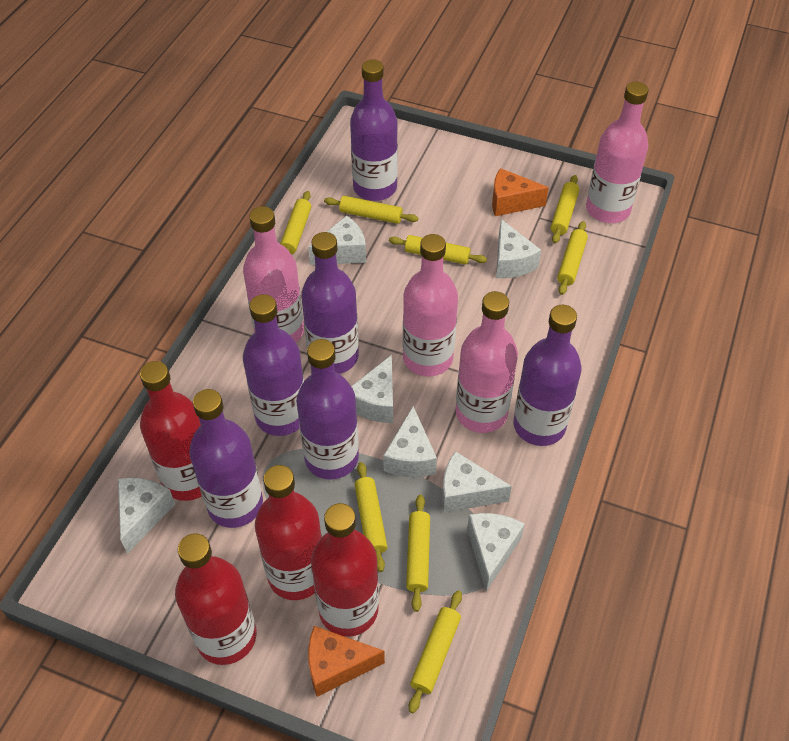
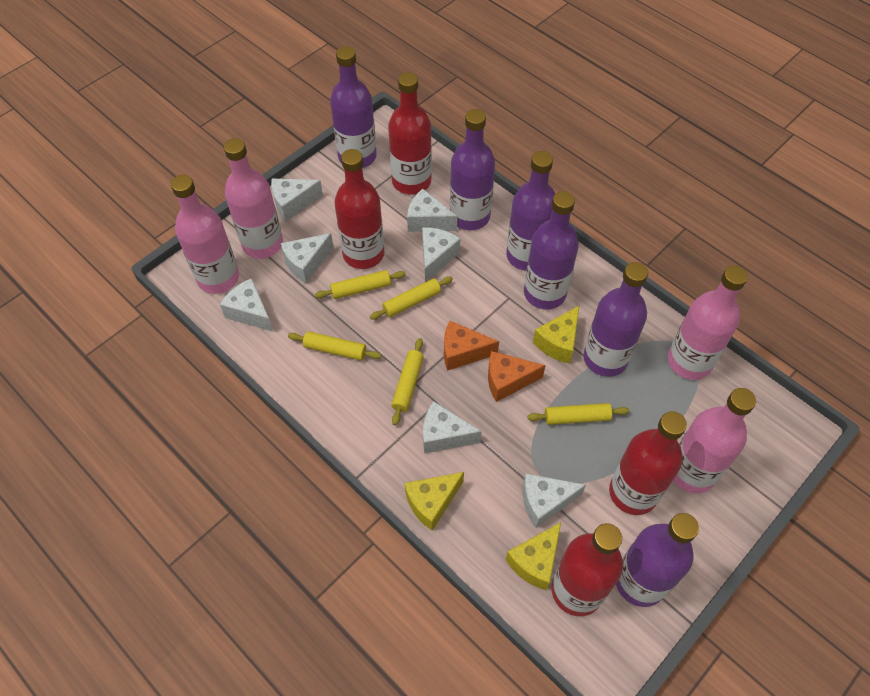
yellow cheese: none = 0 -> [405,472,464,531] [506,522,561,590] [533,306,579,364] = 3
yellow rolling pin: [280,191,311,254] [324,196,418,224] [354,462,387,572] [389,235,487,265] [406,495,430,612] [409,590,462,713] [551,175,579,243] [557,221,588,295] = 8 -> [288,331,382,360] [315,270,406,299] [370,276,453,320] [391,338,424,425] [527,403,629,425] = 5

